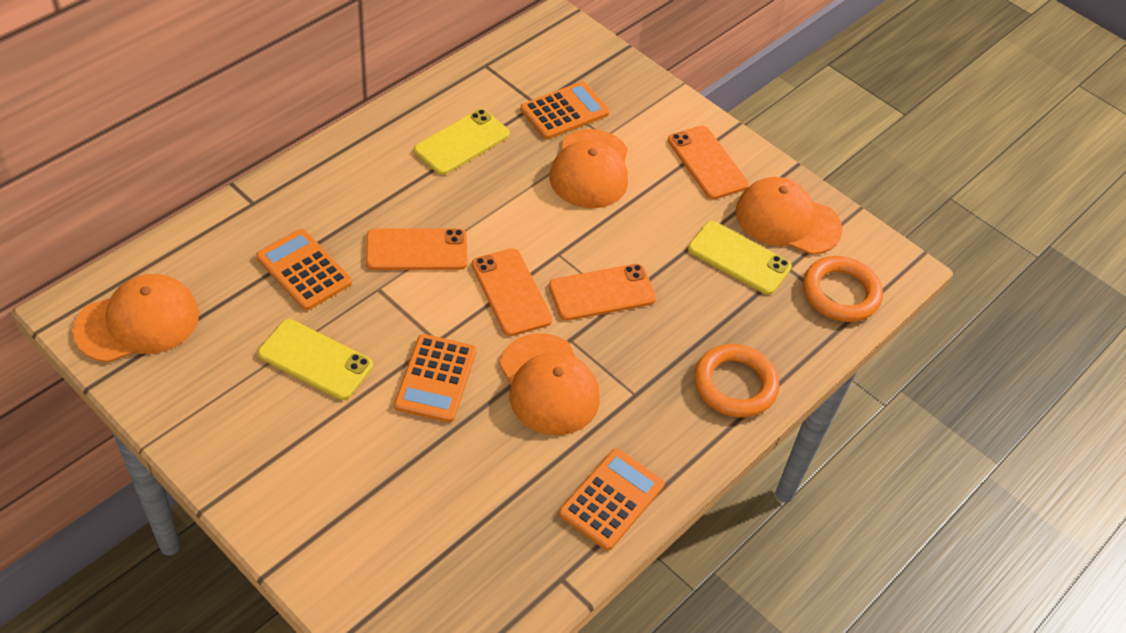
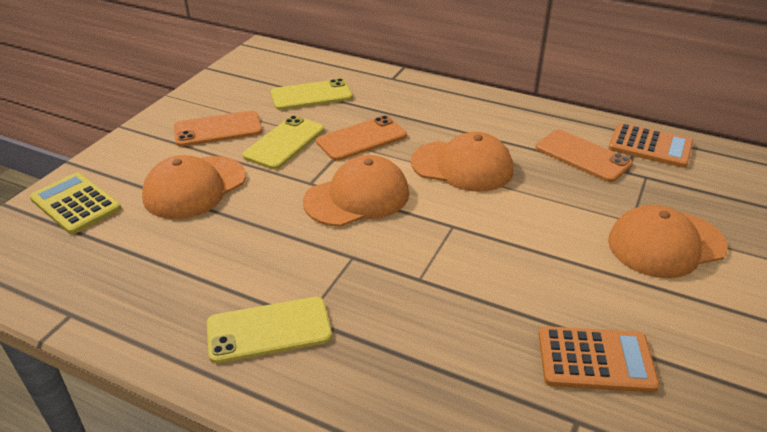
orange calculator: [256,229,352,310] [394,334,476,423] [520,81,610,139] [559,449,664,550] = 4 -> [539,326,660,393] [608,123,693,168] = 2
orange phone: [366,229,468,270] [472,248,553,336] [549,264,657,321] [668,126,749,199] = 4 -> [174,111,262,147] [316,115,407,161] [536,129,633,182] = 3
orange ring: [694,344,779,418] [803,256,883,322] = 2 -> none = 0
yellow calculator: none = 0 -> [30,173,121,234] = 1

